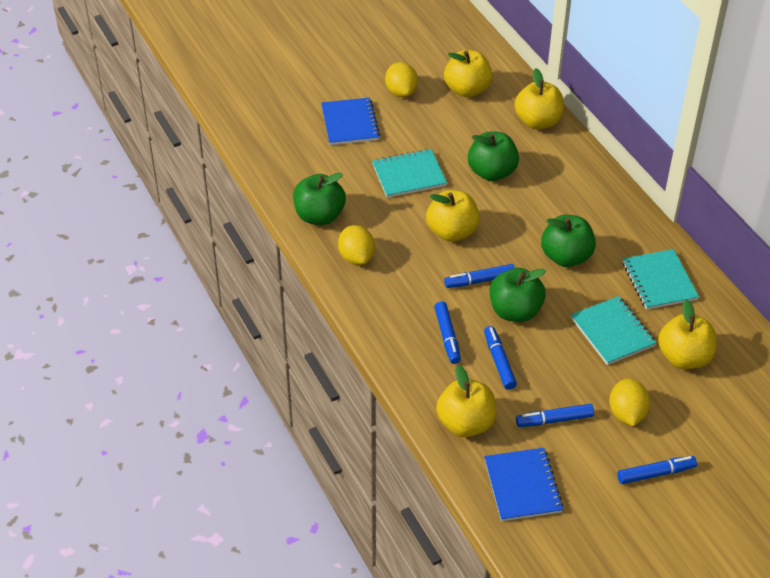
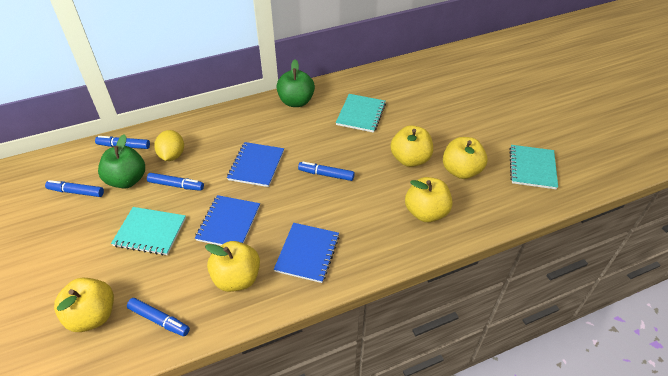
blue notebook: [321,97,380,145] [484,448,563,521] = 2 -> [195,195,260,246] [227,142,284,187] [274,223,339,283] = 3
green apple: [293,173,346,225] [468,131,519,181] [489,268,546,322] [541,215,596,267] = 4 -> [98,134,145,189] [276,59,315,107] = 2
yellow lemon: [338,225,375,265] [385,62,418,97] [609,378,650,426] = 3 -> [154,130,184,161] = 1

